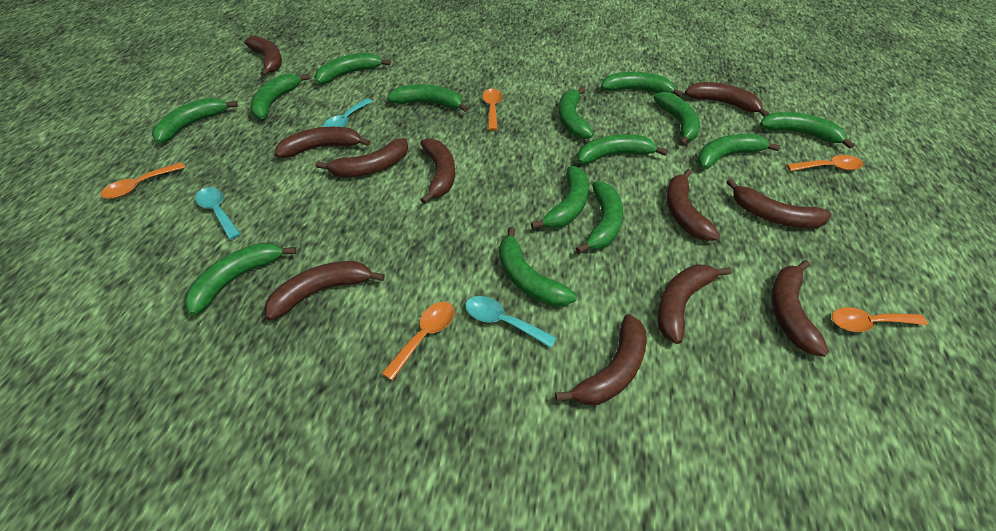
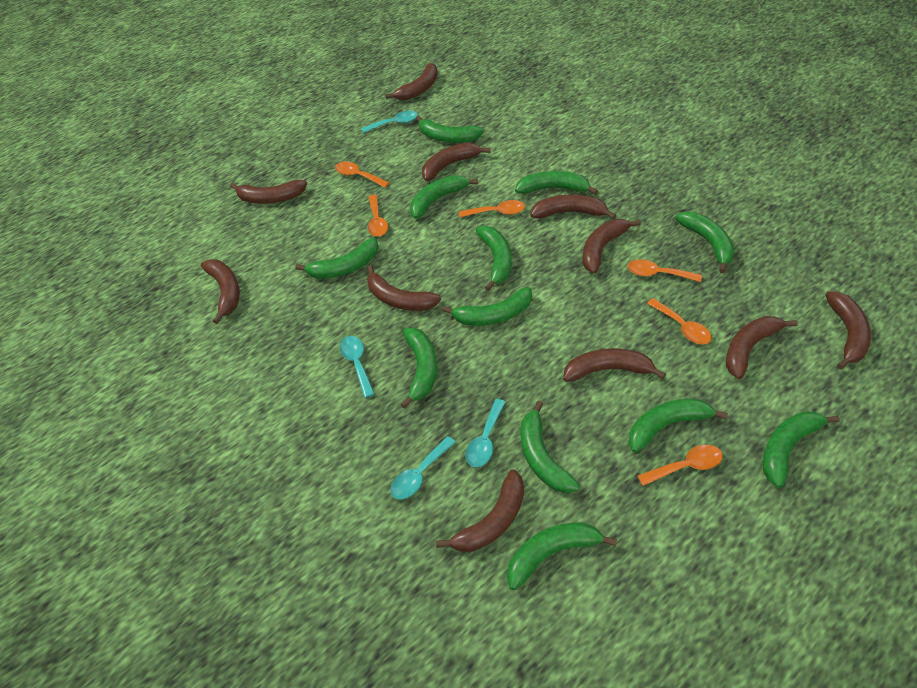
green banana: [152,98,238,143] [184,243,296,316] [250,74,310,120] [315,53,391,84] [387,84,468,112] [499,227,577,306] [531,166,589,229] [559,87,594,139] [576,182,623,254] [577,134,668,164] [601,72,683,97] [654,92,700,146] [697,134,780,169] [760,112,855,149] = 14 -> [295,238,379,279] [401,328,437,409] [410,175,478,219] [416,115,484,143] [442,287,532,326] [475,226,512,291] [507,523,617,590] [515,171,598,195] [521,401,580,493] [628,399,728,453] [675,212,735,273] [763,411,840,488] = 12
orange spoon: [101,162,185,199] [381,302,455,381] [482,88,503,131] [787,155,863,171] [832,307,928,332] = 5 -> [335,161,389,188] [368,195,388,237] [459,200,525,218] [627,259,702,282] [638,445,723,486] [647,298,712,345] = 6
turquoise spoon: [195,187,241,240] [323,98,373,127] [465,296,556,348] = 3 -> [340,336,375,398] [361,111,418,133] [390,436,456,499] [466,399,506,467] = 4

